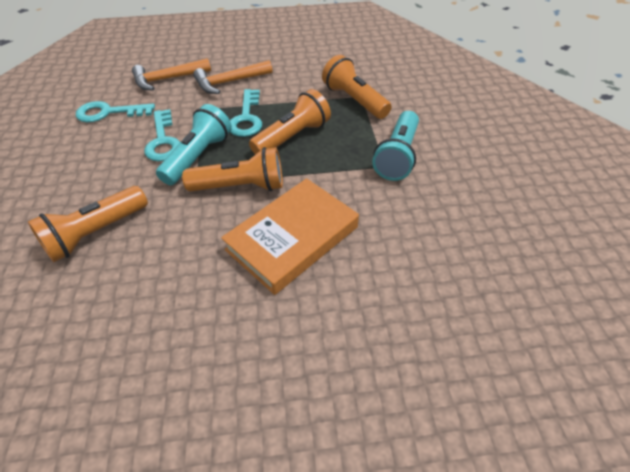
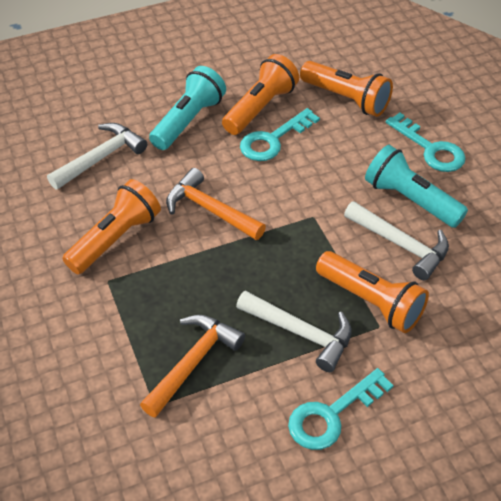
orange book: [221,178,359,295] = 1 -> none = 0
white hammer: none = 0 -> [47,123,147,190] [236,291,352,372] [344,201,449,280] = 3

